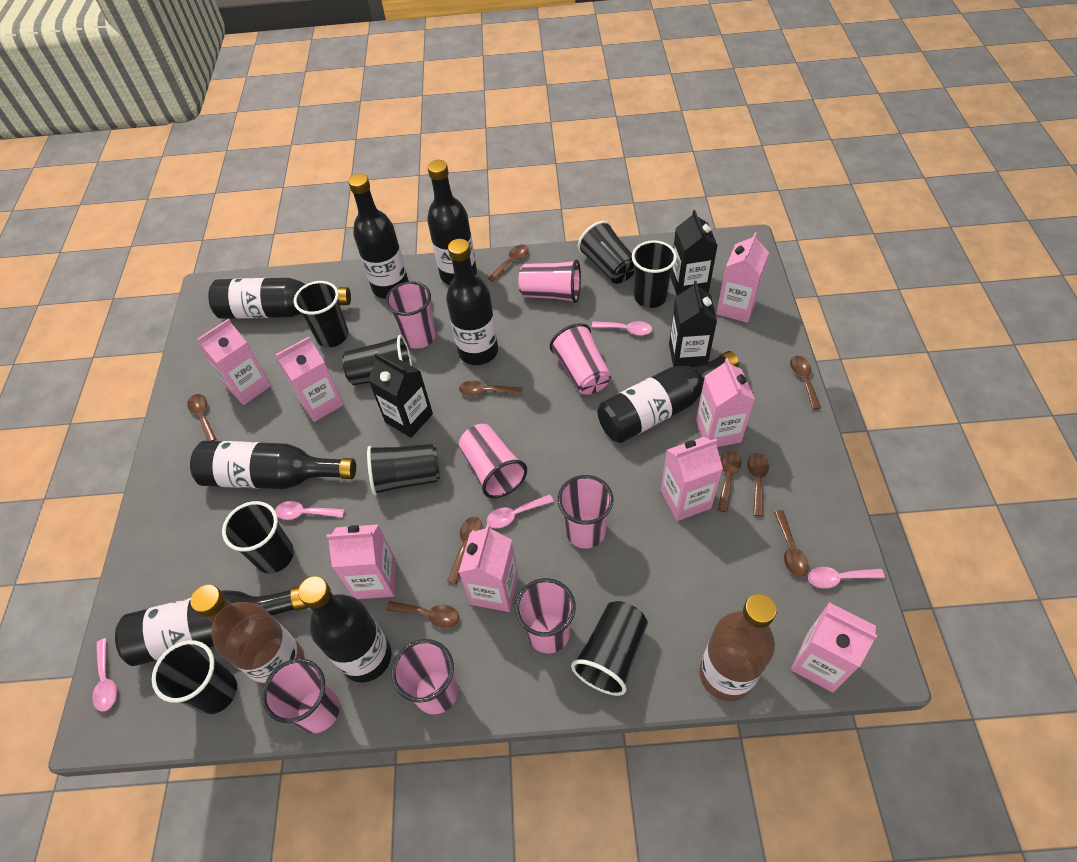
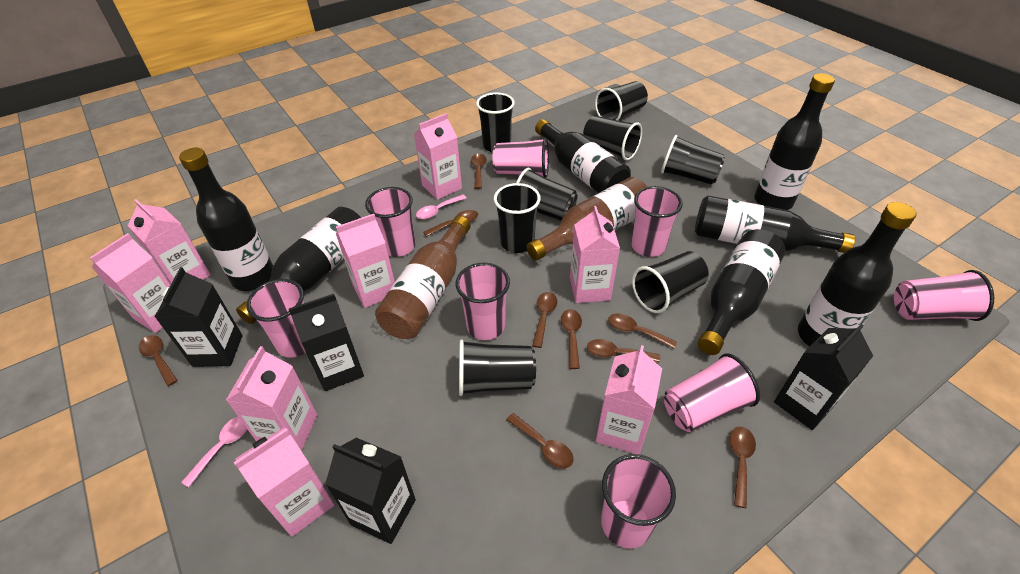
black bottle: [115,586,308,666] [190,441,356,489] [208,278,351,319] [298,576,391,683] [348,173,409,299] [427,160,477,285] [446,239,498,365] [598,351,739,443] = 8 -> [179,148,273,291] [236,207,361,324] [535,119,631,193] [695,196,855,253] [698,229,786,355] [754,73,835,210] [798,202,916,347] = 7
black carton: [368,353,433,438] [669,281,717,368] [670,210,718,296] = 3 -> [155,267,243,367] [289,294,364,391] [325,438,416,544] [774,324,873,430] = 4
pink spoon: [92,638,117,712] [275,501,345,520] [487,495,554,528] [592,321,652,336] [808,567,885,589] = 5 -> [181,416,247,487] [416,194,467,219] = 2

